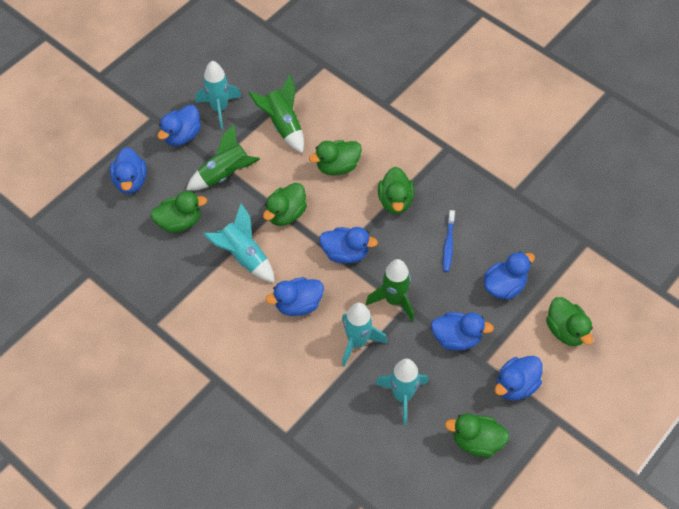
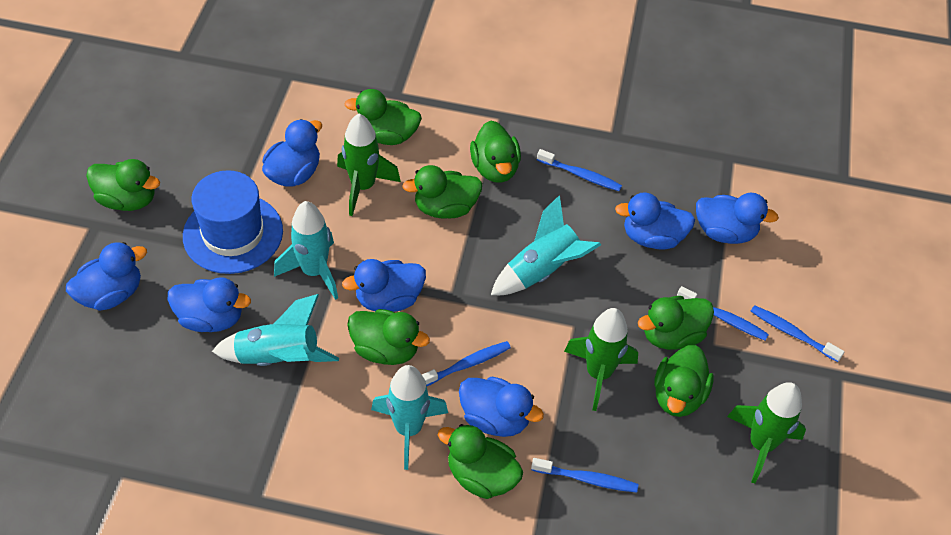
blue hat: none = 0 -> [183,170,283,274] = 1
blue toothbrush: [443,210,455,272] = 1 -> [422,341,511,386] [531,458,638,493] [537,149,622,191] [677,286,769,341] [751,305,844,362] = 5
green duck: [150,191,207,233] [263,183,307,226] [309,140,362,175] [378,167,414,214] [445,413,510,457] [546,297,593,346] = 6 -> [86,159,160,211] [344,89,422,145] [347,309,430,365] [402,165,482,219] [438,424,523,499] [470,120,521,183] [638,296,714,350] [654,345,714,417] = 8

